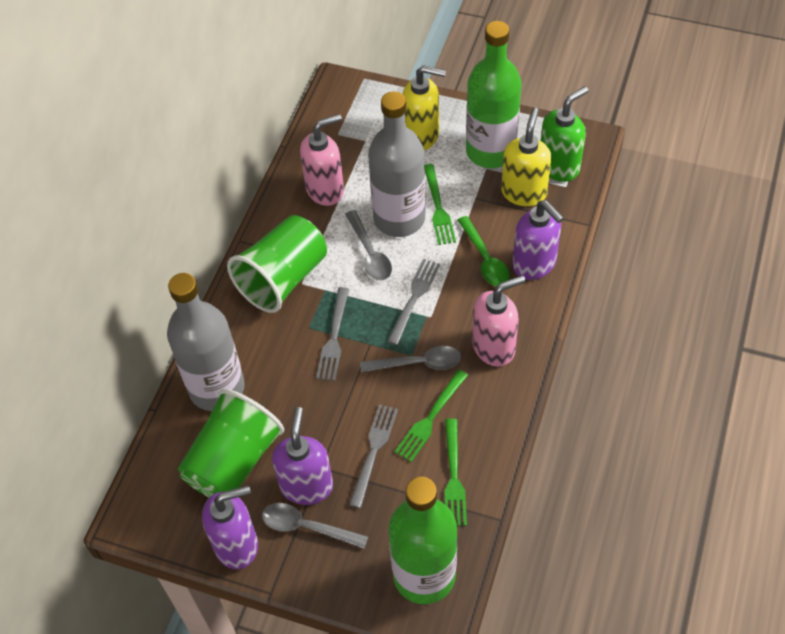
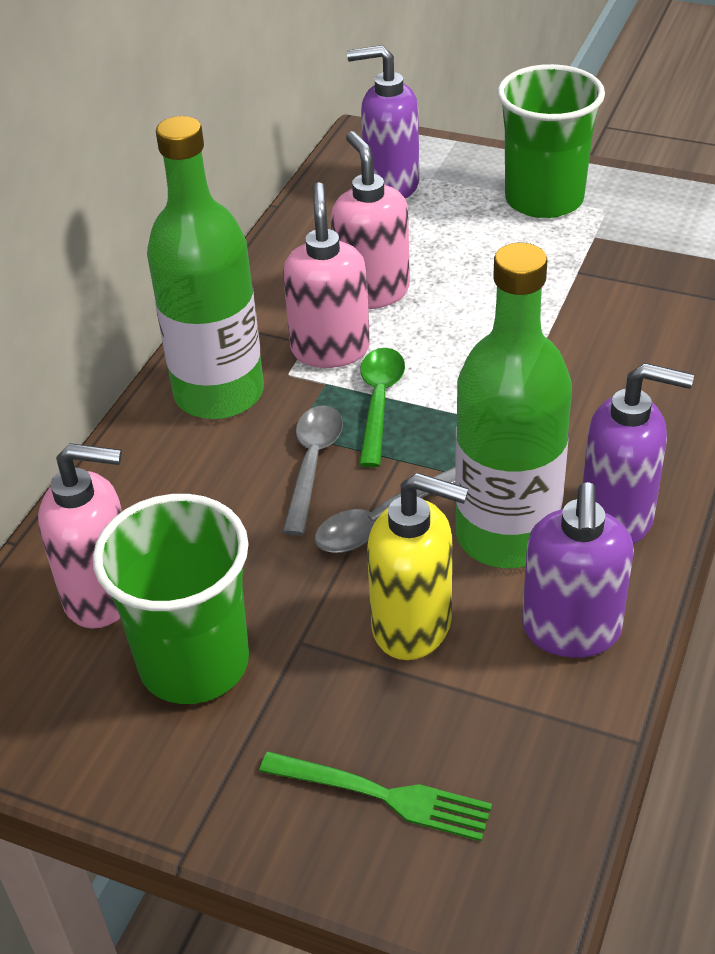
green fork: [395,370,468,462] [424,164,456,245] [444,418,467,526] = 3 -> [259,751,492,841] = 1
green soap dispenser: [541,86,588,182] = 1 -> none = 0
grey bottle: [167,273,245,411] [368,91,425,237] = 2 -> none = 0
grey fork: [316,287,349,381] [349,404,398,508] [387,259,440,345] = 3 -> none = 0
grey spoon: [262,503,368,549] [345,210,392,280] [360,346,461,373] = 3 -> [282,405,343,536] [315,467,455,553] = 2
pink soap dispenser: [300,114,344,206] [472,275,525,367] = 2 -> [38,443,122,629] [283,182,370,368] [331,131,410,309] = 3
yellow soap dispenser: [403,65,446,150] [501,108,552,206] = 2 -> [367,473,469,660] = 1

